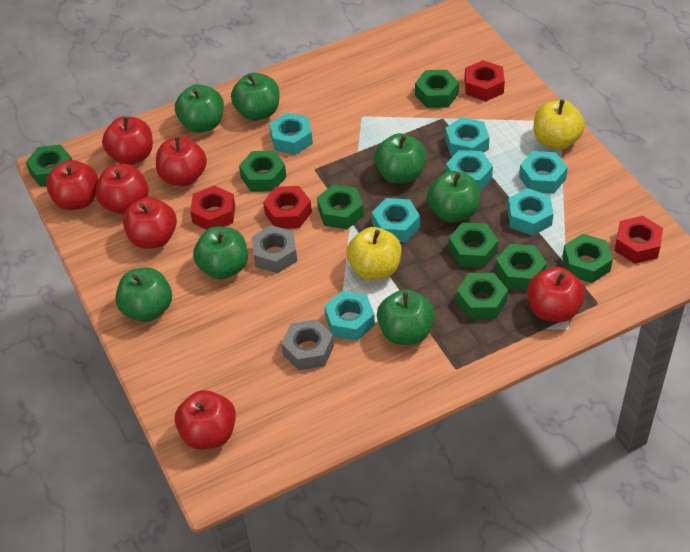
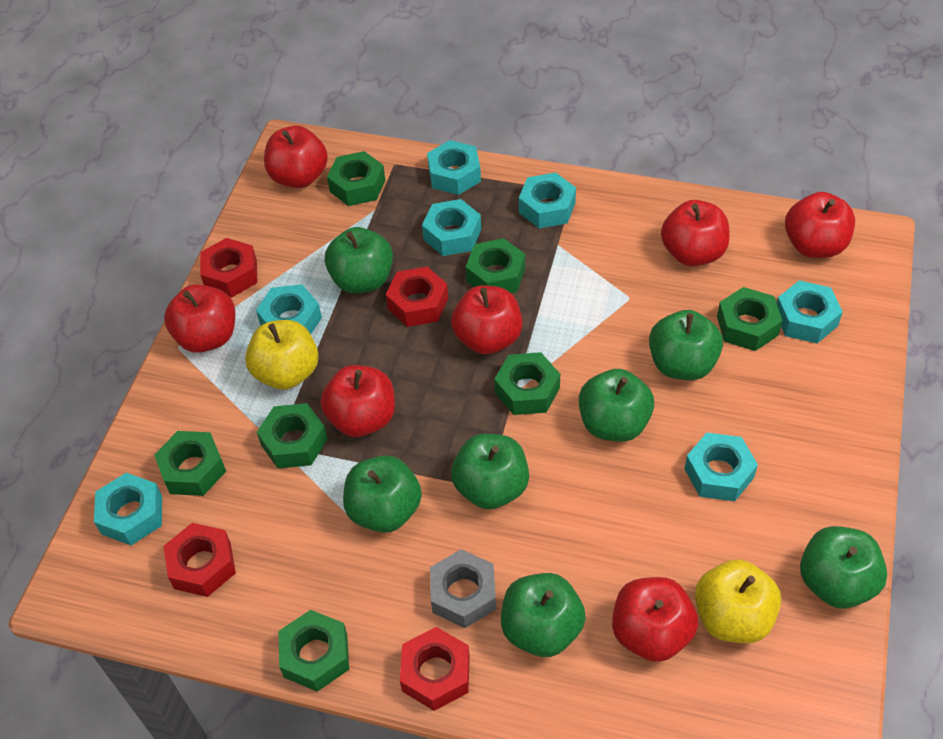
green nut: [26,145,72,187] [239,151,286,192] [317,184,364,229] [415,70,459,108] [448,222,498,268] [456,273,508,319] [495,244,547,290] [563,234,613,283] = 8 -> [154,431,226,496] [257,403,328,468] [279,610,349,692] [327,151,385,206] [466,238,525,293] [494,352,560,415] [717,287,782,351] = 7
grey nut: [251,225,297,273] [281,319,334,371] = 2 -> [430,549,496,628] = 1

